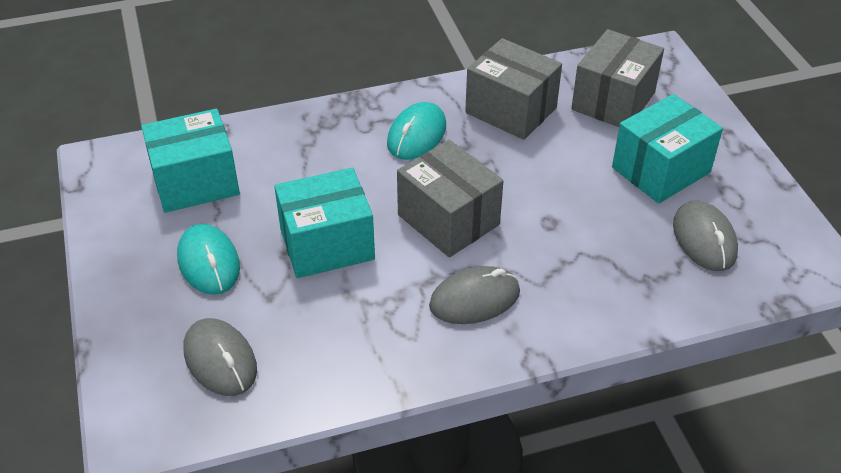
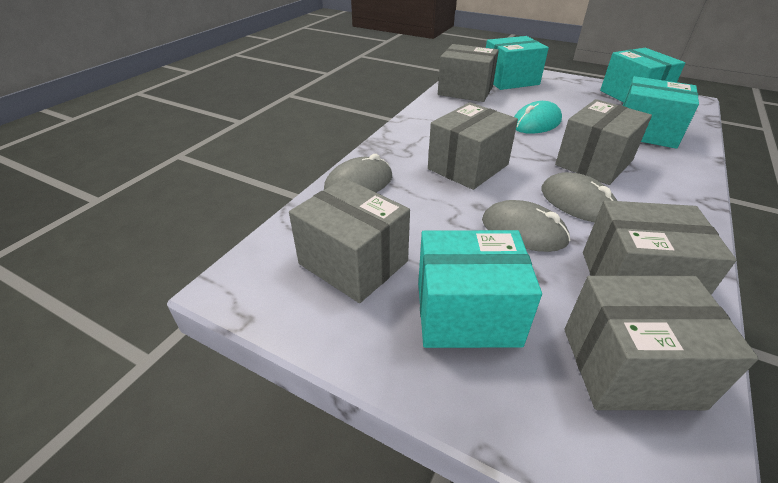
grey box: [397,140,503,257] [465,38,562,140] [571,29,664,127] = 3 -> [289,178,410,303] [428,102,518,190] [438,44,499,102] [555,99,652,185] [564,276,759,410] [583,200,736,295] = 6
turquoise box: [141,109,240,213] [274,168,375,278] [612,94,723,203] = 3 -> [418,230,542,348] [486,36,549,90] [600,48,685,103] [622,76,699,149] = 4
turquoise mouse: [177,224,240,295] [387,102,446,160] = 2 -> [514,101,562,134] = 1

